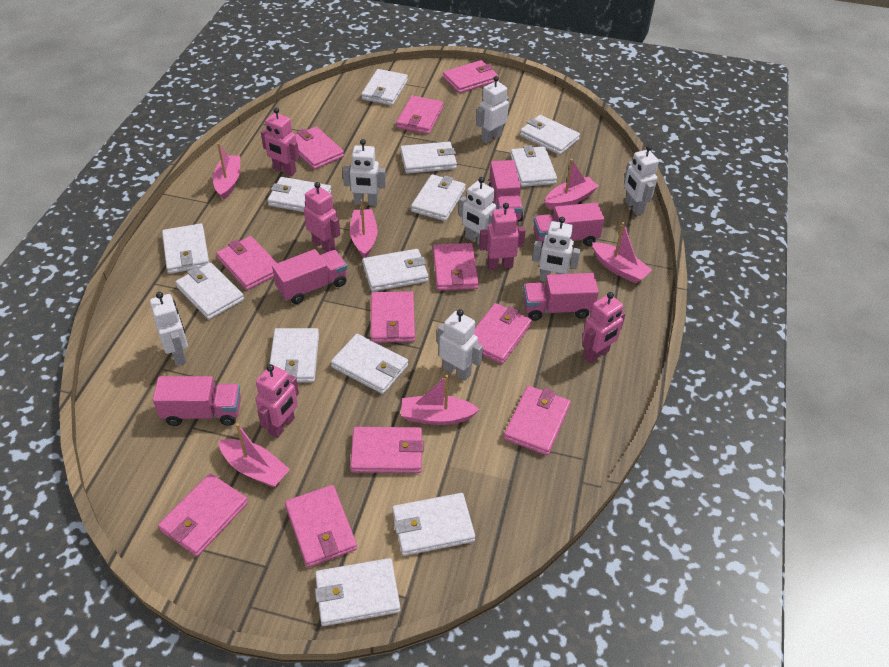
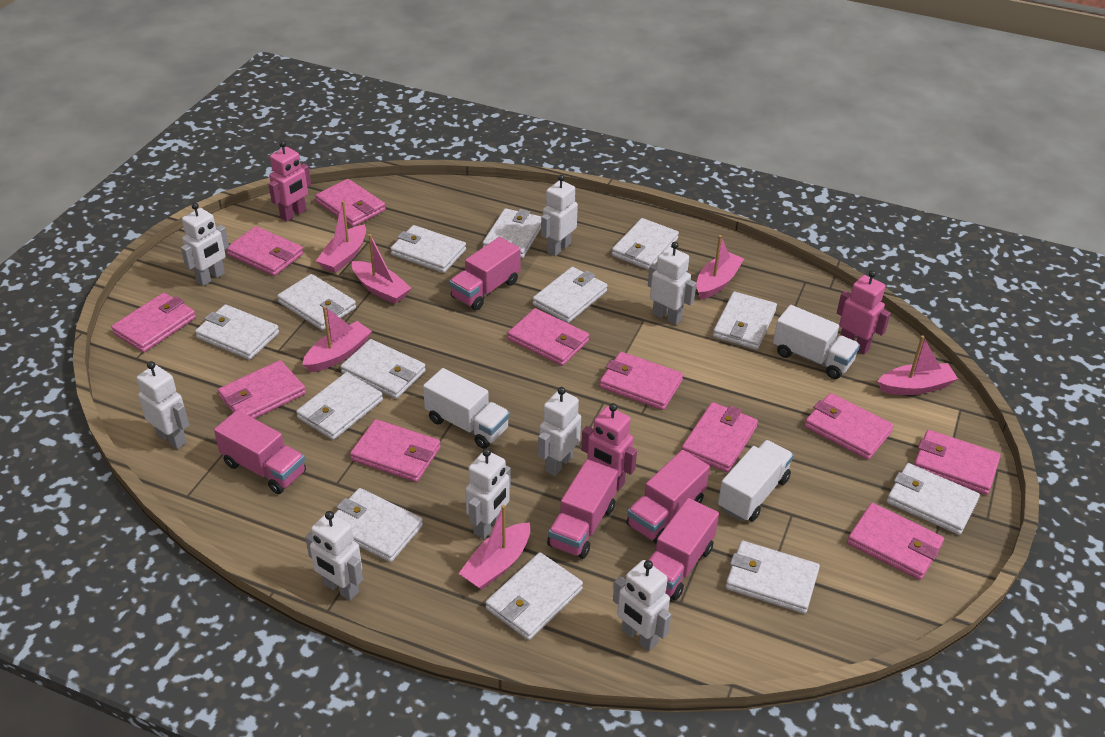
pink robot: [255,364,299,438] [261,107,299,176] [304,182,340,252] [479,203,526,270] [582,292,626,363] = 5 -> [268,141,311,222] [581,403,637,491] [837,270,891,354] = 3
white robot: [150,292,188,366] [343,139,386,206] [437,309,483,381] [459,177,496,244] [476,76,509,143] [532,217,581,282] [624,145,659,215] = 7 -> [137,361,189,449] [181,203,229,286] [305,511,363,601] [465,448,511,539] [538,387,581,476] [541,175,578,256] [613,560,671,651] [648,242,696,325] = 8
white truck: none = 0 -> [423,368,510,449] [718,440,794,522] [773,305,860,379] = 3

